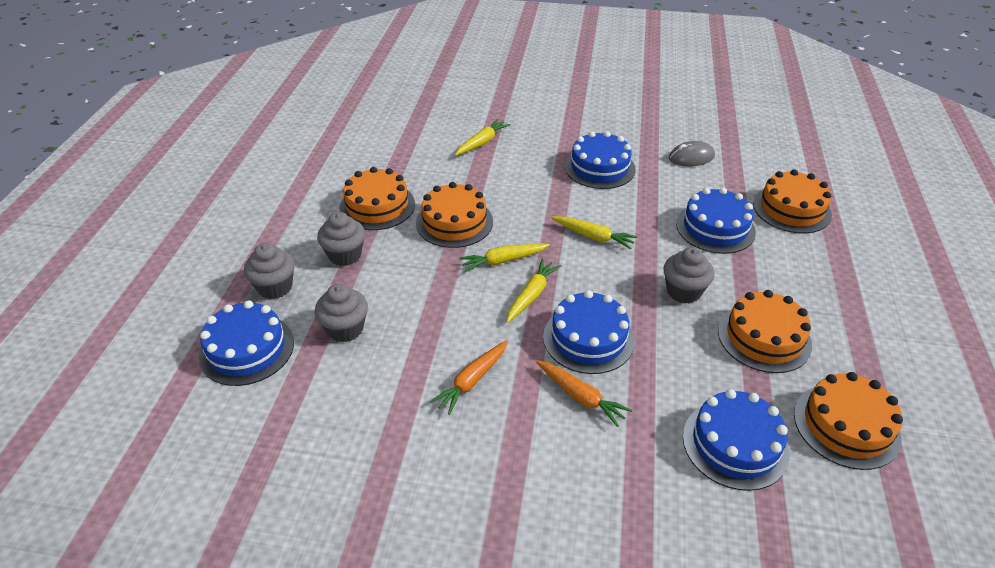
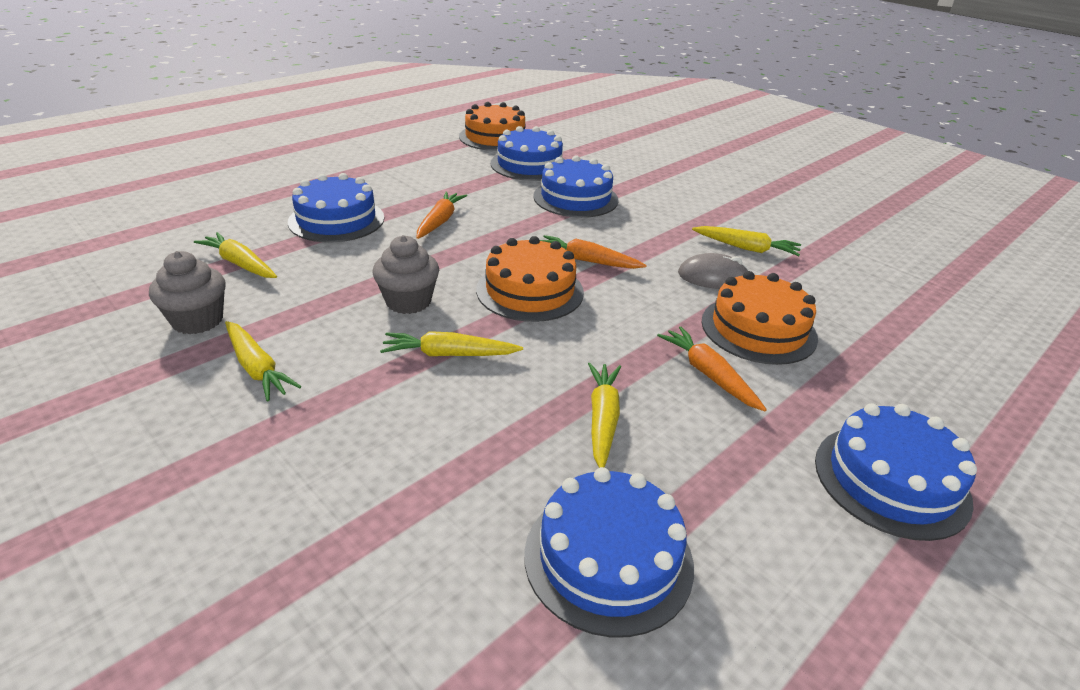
grey cupcake: [244,243,295,299] [315,284,368,342] [317,212,365,266] [664,247,714,303] = 4 -> [149,251,226,334] [373,235,439,314] = 2
orange cake: [339,167,415,230] [416,182,493,248] [718,290,812,373] [753,169,832,233] [794,372,903,470] = 5 -> [459,102,526,151] [476,236,584,322] [701,271,818,365] = 3
orange carrot: [430,340,508,415] [535,360,632,427] = 2 -> [417,192,467,239] [540,235,647,269] [657,326,767,411] = 3
yellow carrot: [455,119,511,156] [460,244,550,272] [506,259,561,323] [551,216,637,249] = 4 -> [194,232,277,278] [225,321,301,402] [380,331,523,356] [588,363,621,468] [692,226,801,256] = 5

